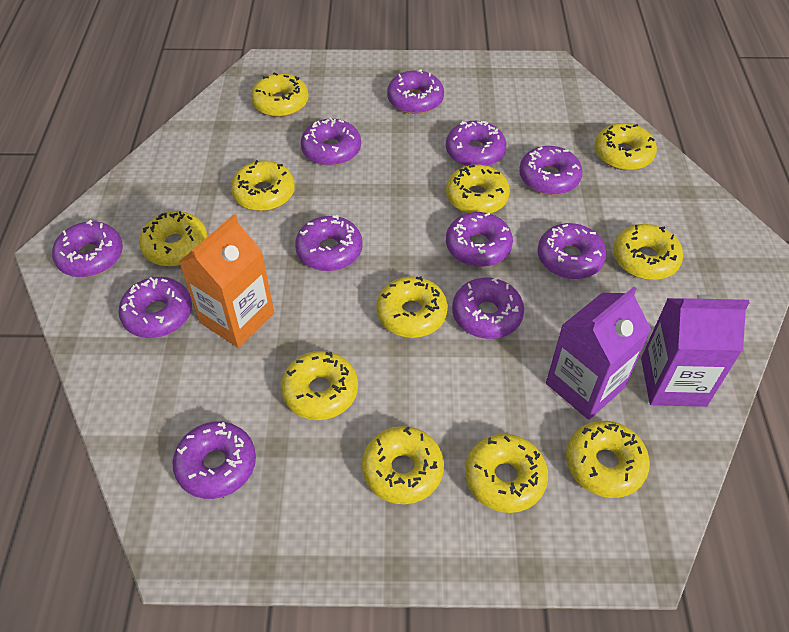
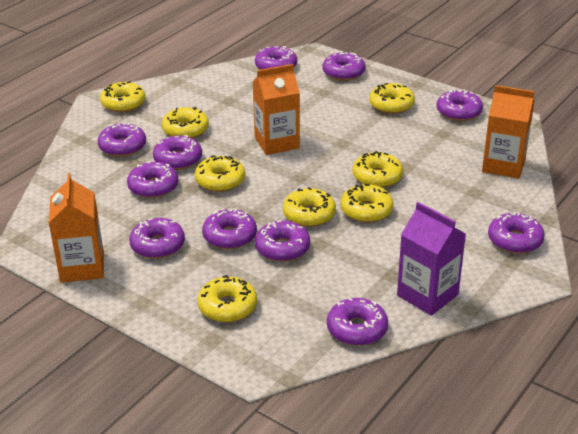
orange carton: [179,214,274,348] = 1 -> [49,173,104,283] [253,64,300,155] [482,85,535,179] = 3
purple carton: [546,287,651,420] [641,295,750,407] = 2 -> [397,202,466,316] = 1
yellow donut: [139,211,208,266] [231,160,295,211] [251,73,309,117] [281,351,358,420] [362,426,444,504] [376,276,448,338] [446,164,510,214] [465,434,548,513] [566,421,650,498] [594,123,657,170] [613,224,683,280] = 11 -> [100,81,146,112] [162,107,209,138] [195,155,245,192] [198,275,257,322] [283,187,336,227] [341,184,393,223] [352,151,403,188] [369,83,415,114] = 8

